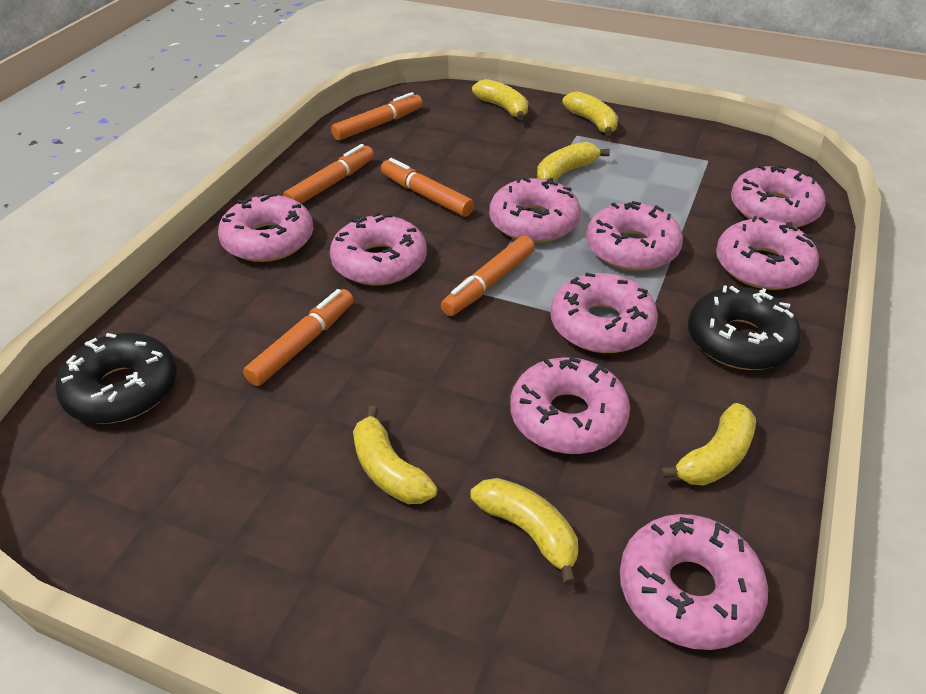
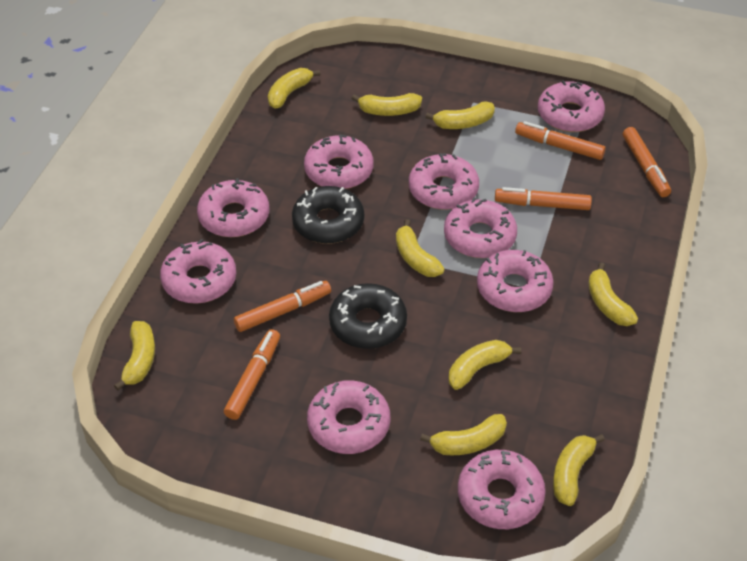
yellow banana: [353,406,438,504] [470,478,578,586] [472,79,528,120] [537,142,610,182] [562,91,618,137] [660,403,756,486] = 6 -> [114,321,155,390] [268,68,321,109] [352,93,422,116] [396,219,445,277] [420,414,507,455] [425,101,495,129] [449,340,521,390] [553,434,605,506] [588,262,638,326] = 9

